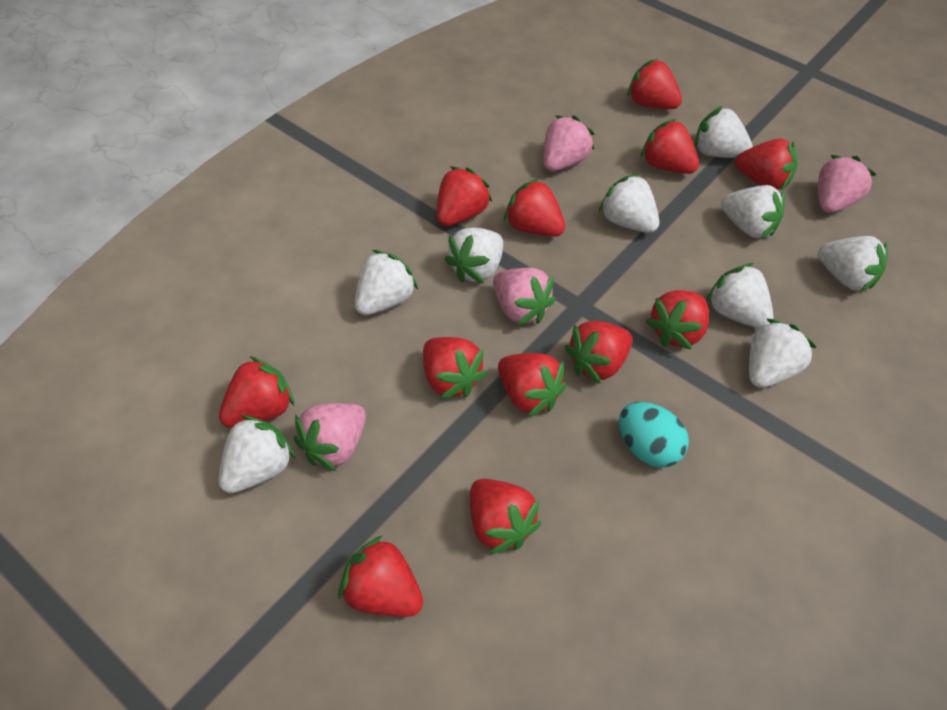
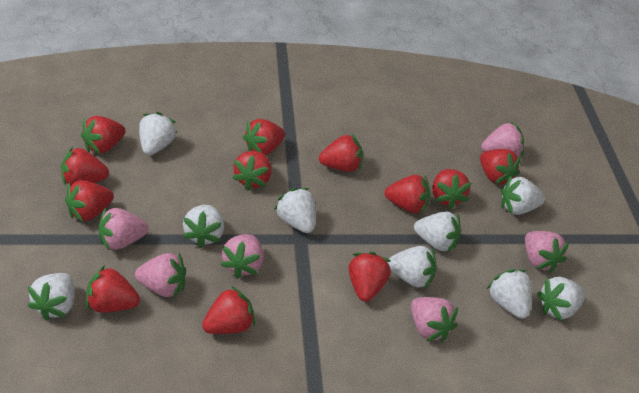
pink strawberry: [294,403,366,471] [493,268,556,326] [543,115,594,171] [818,155,876,213] = 4 -> [99,208,149,250] [135,253,186,298] [220,234,264,278] [411,297,458,342] [481,122,524,157] [525,231,569,273] = 6
turquoise egg: [619,402,689,468] = 1 -> none = 0

